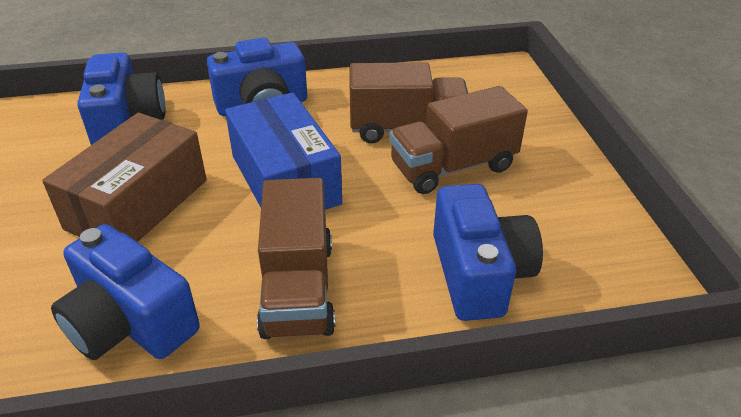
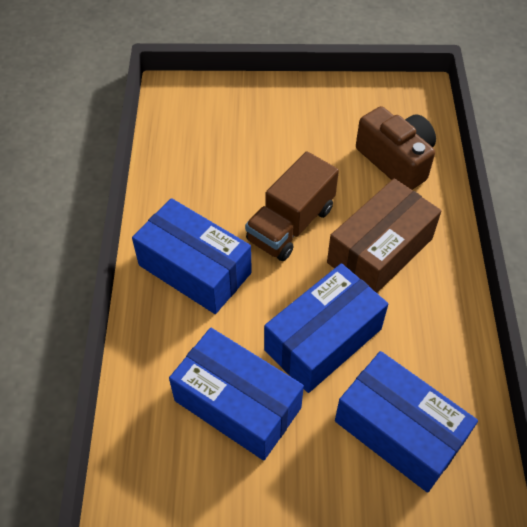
blue box: [225,92,342,210] = 1 -> [132,198,252,314] [169,328,304,461] [264,263,388,393] [335,351,478,493] = 4
blue camera: [51,224,200,360] [77,53,165,145] [207,38,307,116] [433,184,543,321] = 4 -> none = 0
brown camera: none = 0 -> [356,106,436,190] = 1
brown truck: [257,178,335,339] [350,62,468,143] [389,86,528,194] = 3 -> [245,151,339,261] = 1

